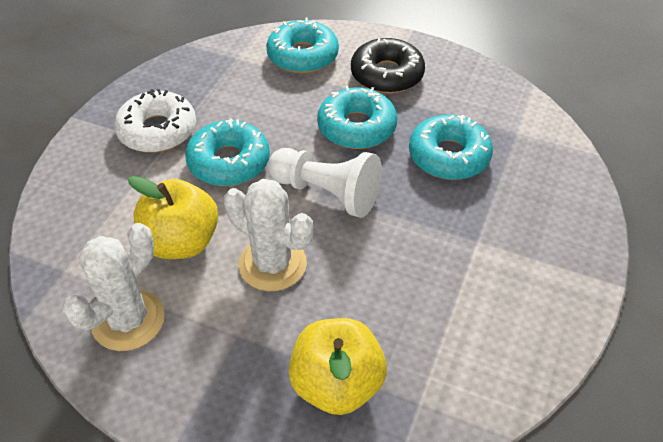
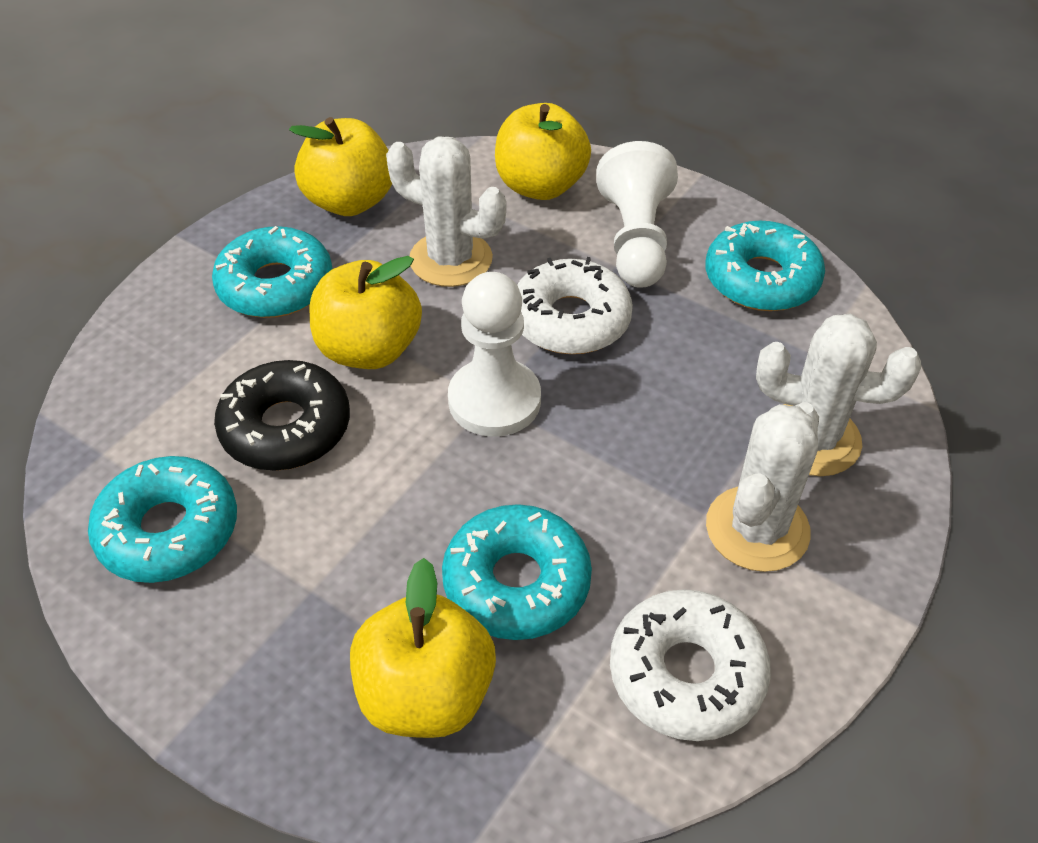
white cactus: [62,223,165,351] [224,179,313,291] = 2 -> [386,137,506,287] [706,402,819,572] [756,314,921,476] = 3
white donut: [114,89,196,153] = 1 -> [517,257,633,354] [610,589,771,741] = 2
white pawn: [268,148,382,218] = 1 -> [448,272,541,437] [596,141,678,288] = 2
yellow apple: [128,176,218,259] [289,318,387,415] = 2 -> [289,117,392,216] [310,256,422,369] [350,558,496,738] [495,103,591,200] = 4

